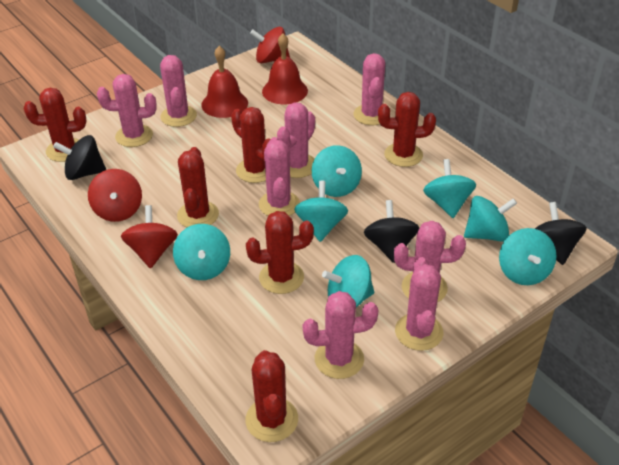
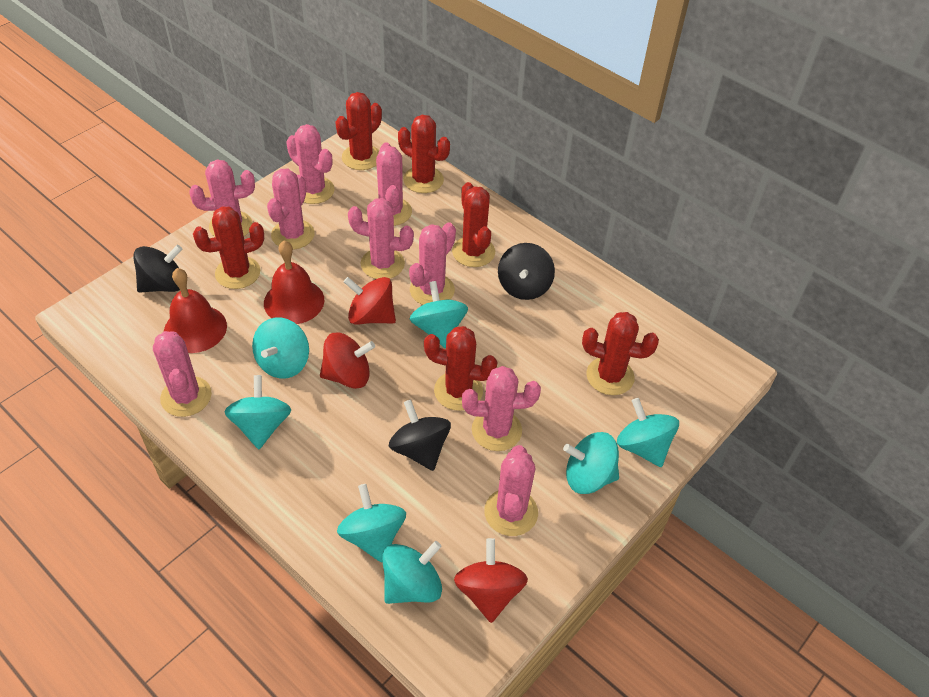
pink cactus: [97,74,157,147] [160,55,197,127] [259,137,300,216] [277,102,315,178] [303,291,379,379] [353,53,385,125] [394,221,466,302] [395,257,443,351] = 8 -> [153,331,212,417] [189,159,255,237] [267,169,315,249] [286,124,335,204] [348,198,414,279] [376,142,412,226] [409,222,456,305] [462,366,541,451] [484,445,538,536] = 9

